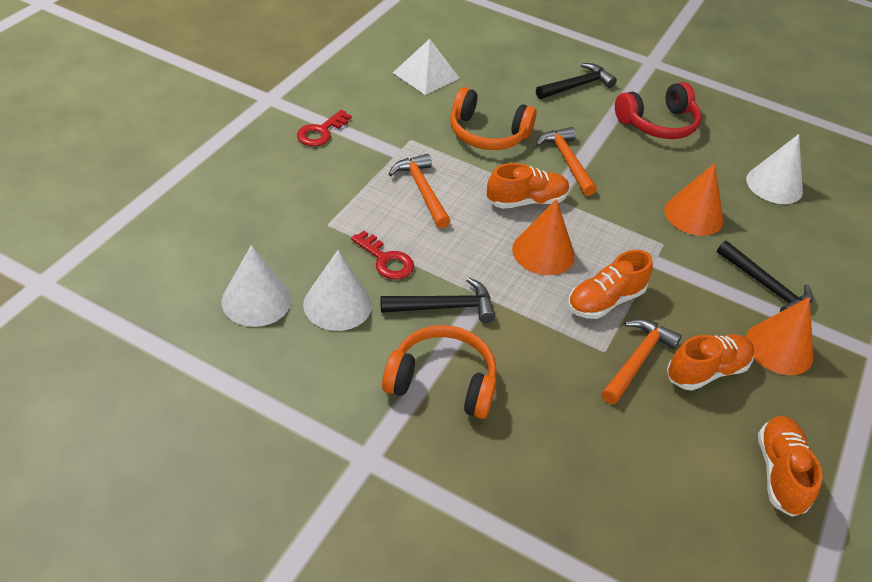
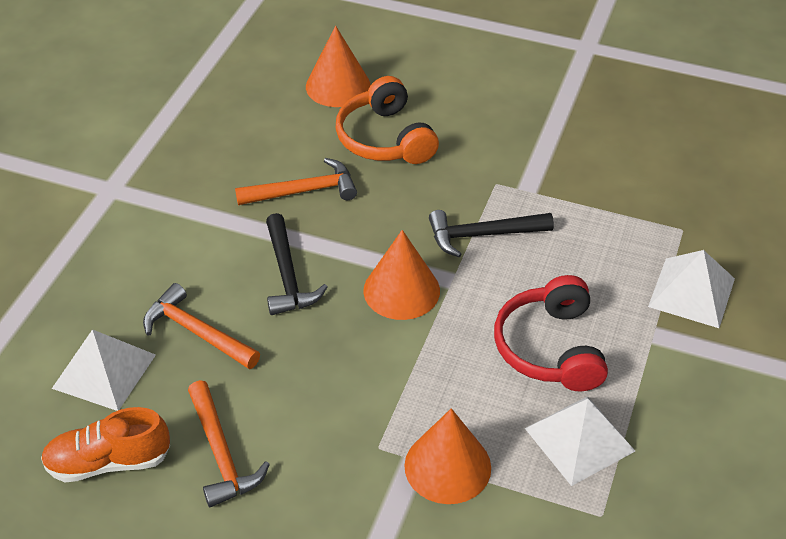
black hammer: [380,277,495,323] [536,63,617,99] [717,241,813,312] = 3 -> [266,213,328,315] [429,210,554,257] = 2
orange headphones: [382,325,497,419] [450,87,537,150] = 2 -> [336,76,439,164] = 1
orange shoe: [487,163,570,209] [568,250,653,319] [667,334,754,391] [758,416,823,517] = 4 -> [41,407,170,482] = 1
red key: [297,110,352,146] [351,231,414,280] = 2 -> none = 0
white cone: [222,245,291,327] [303,250,372,331] [746,134,803,204] = 3 -> none = 0
white pyramid: [393,39,460,95] = 1 -> [52,329,156,411] [525,396,635,486] [648,250,735,328] = 3

